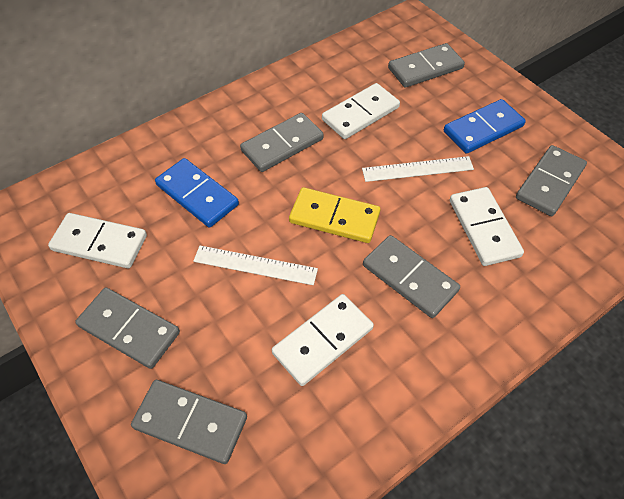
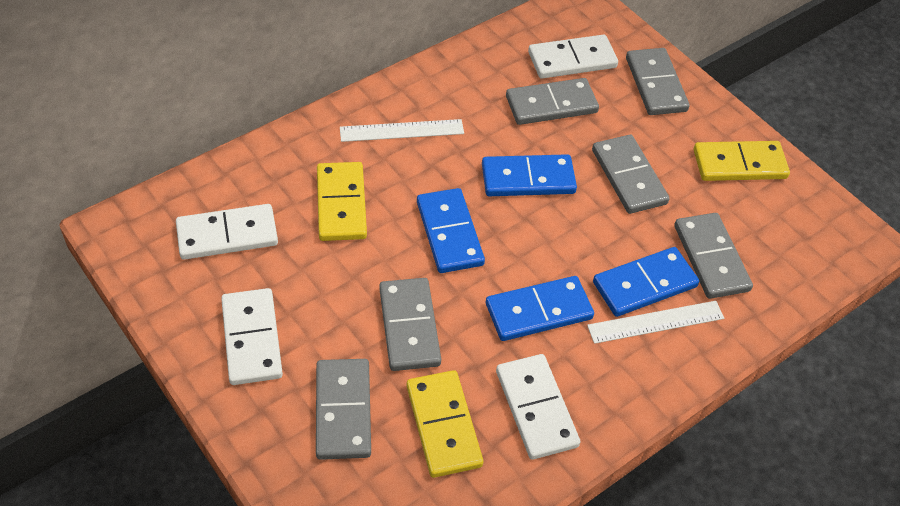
blue domino: [155,158,239,228] [444,99,526,154] = 2 -> [417,188,485,273] [482,154,577,196] [486,276,594,341] [593,247,699,317] = 4
yellow domino: [289,187,380,243] = 1 -> [317,162,367,241] [406,370,483,478] [694,141,790,181] = 3

